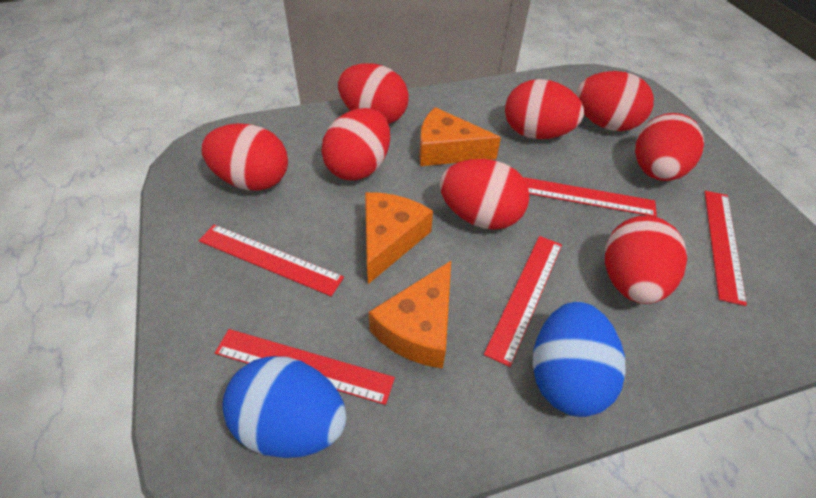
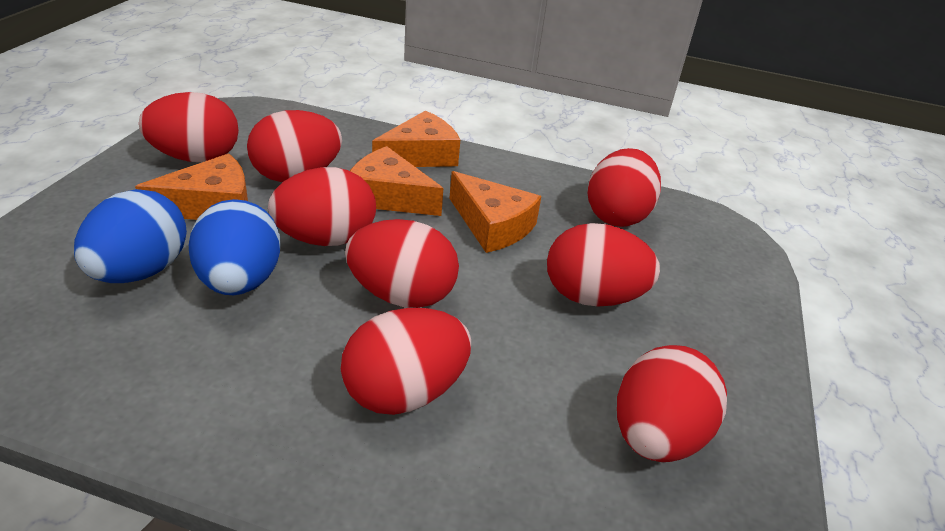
orange cheese: [365,192,433,284] [369,261,451,369] [419,107,501,166] = 3 -> [135,153,248,220] [350,146,443,216] [372,111,460,167] [449,171,541,253] = 4
red ruler: [199,224,344,296] [215,329,395,405] [484,236,562,367] [523,177,657,217] [705,191,747,306] = 5 -> none = 0

